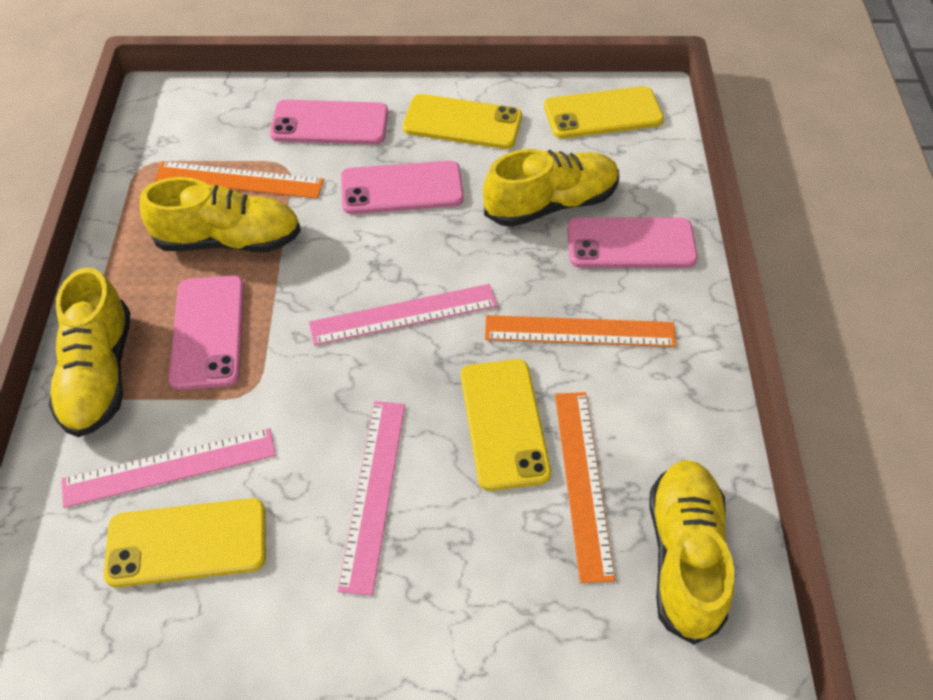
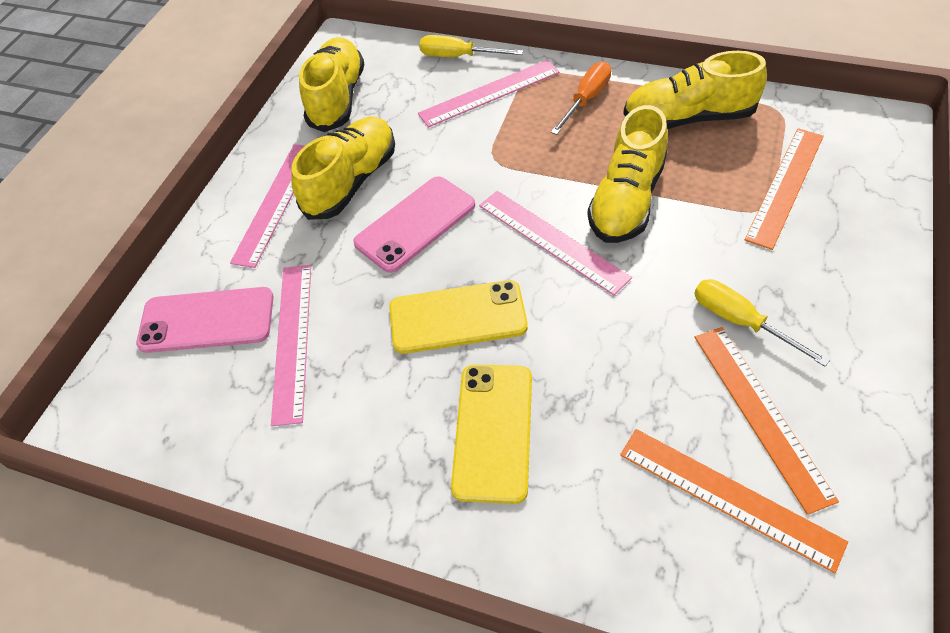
orange screwdriver: none = 0 -> [551,62,611,135] = 1
pink phone: [169,275,244,390] [270,100,388,145] [341,161,464,214] [567,218,698,268] = 4 -> [136,287,274,353] [353,176,475,273] = 2
pink ruler: [61,428,276,508] [309,284,498,346] [338,401,405,596] = 3 -> [230,144,305,268] [271,265,311,426] [418,60,559,127] [479,191,632,296] = 4
yellow phone: [104,498,266,587] [403,94,522,149] [461,359,551,491] [544,86,664,138] = 4 -> [389,280,528,354] [451,364,532,504] = 2
yellow screwdriver: none = 0 -> [419,35,523,57] [694,279,830,367] = 2

